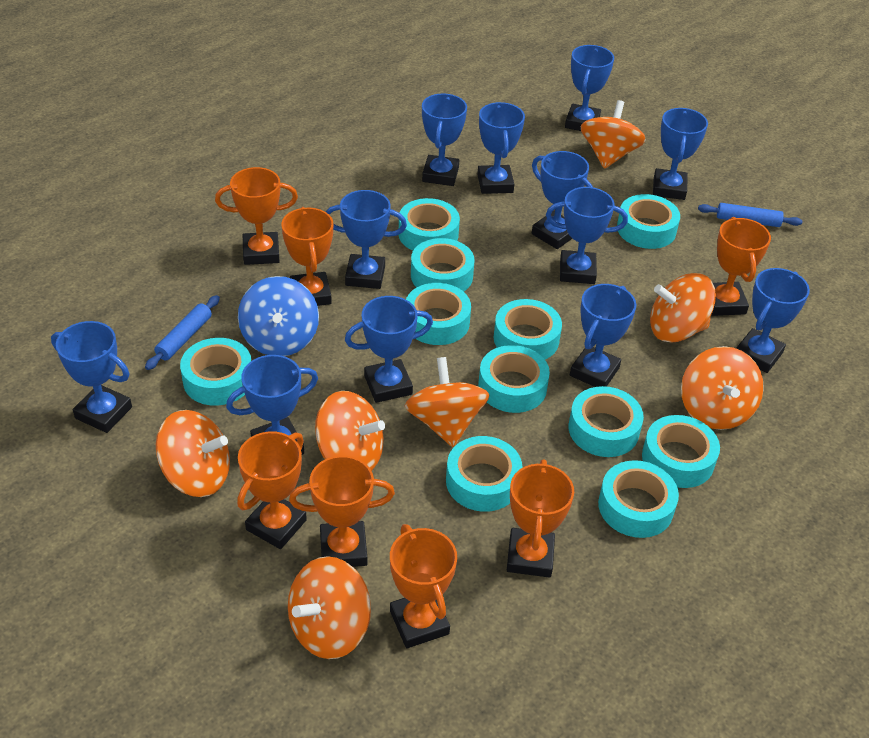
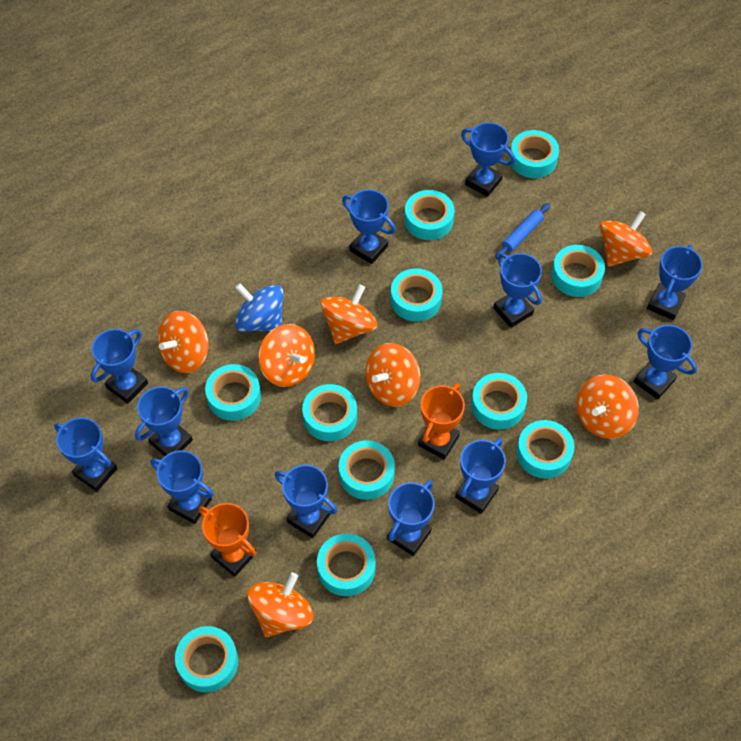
blue rolling pin: [145,295,220,370] [698,203,803,227] = 2 -> [496,203,550,259] = 1
orange trophy: [215,167,298,265] [237,431,307,549] [281,207,333,306] [289,455,395,567] [390,524,457,648] [507,459,574,578] [711,217,771,316] = 7 -> [199,503,256,577] [418,383,465,460] = 2

